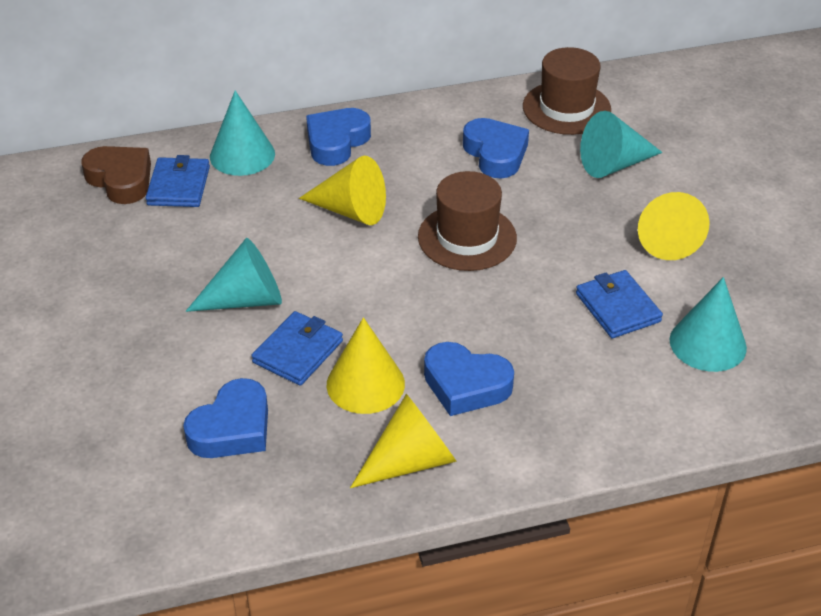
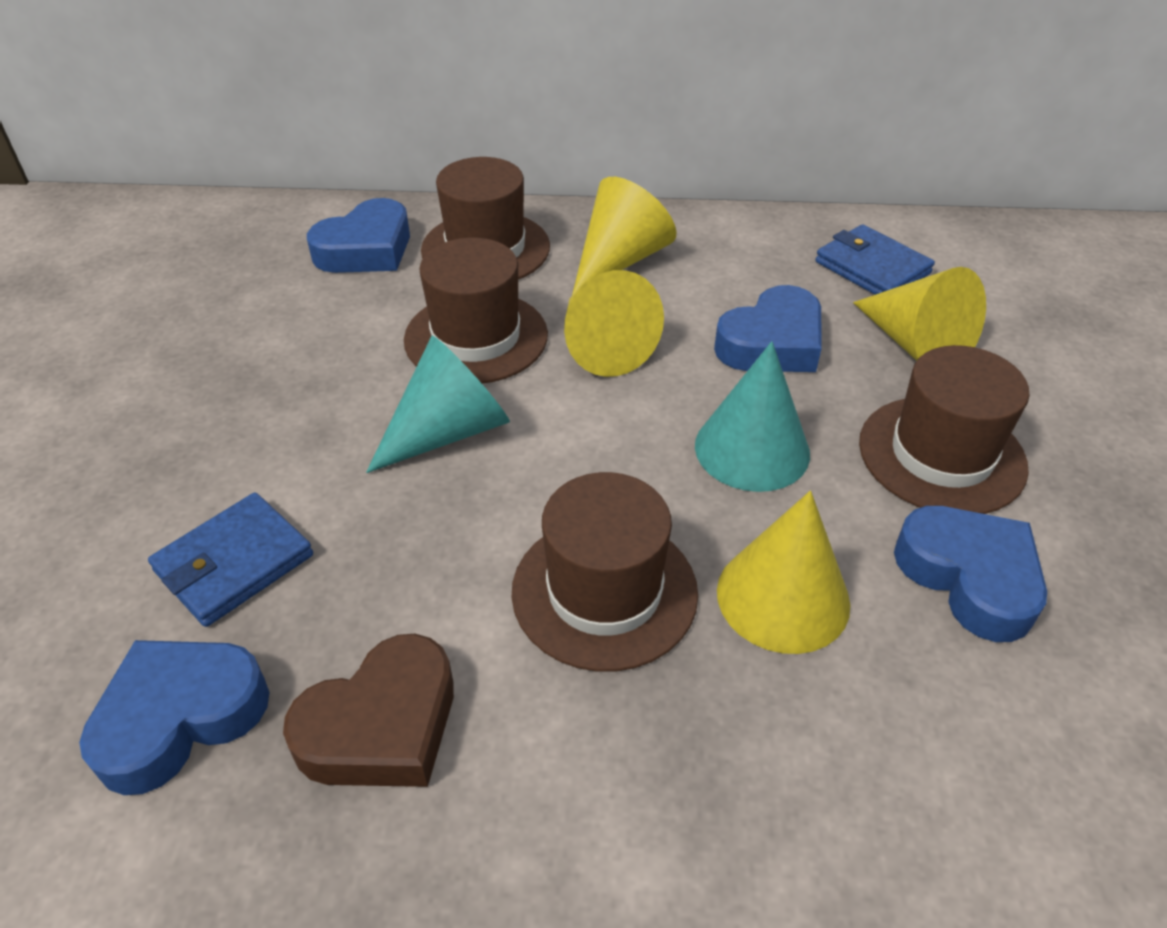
blue wallet: [146,155,210,207] [251,311,343,386] [576,270,663,338] = 3 -> [148,493,313,627] [816,224,935,295] = 2
brown hat: [418,171,517,271] [523,47,611,135] = 2 -> [404,238,548,383] [421,157,550,280] [512,472,698,672] [859,345,1030,514] = 4
turquoise cone: [186,238,282,312] [210,90,275,176] [580,111,663,178] [669,277,747,372] = 4 -> [366,336,510,473] [695,341,810,492] = 2

